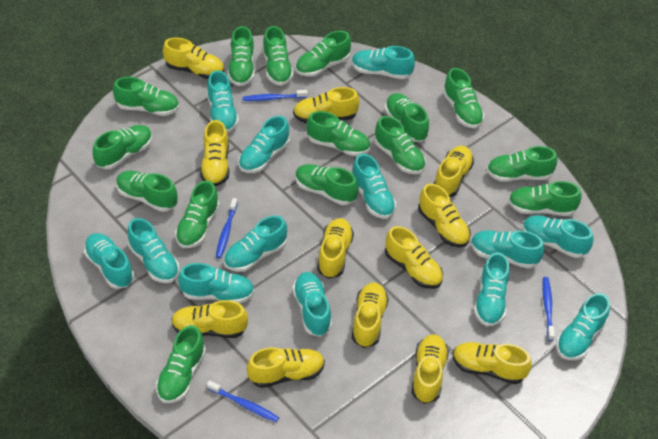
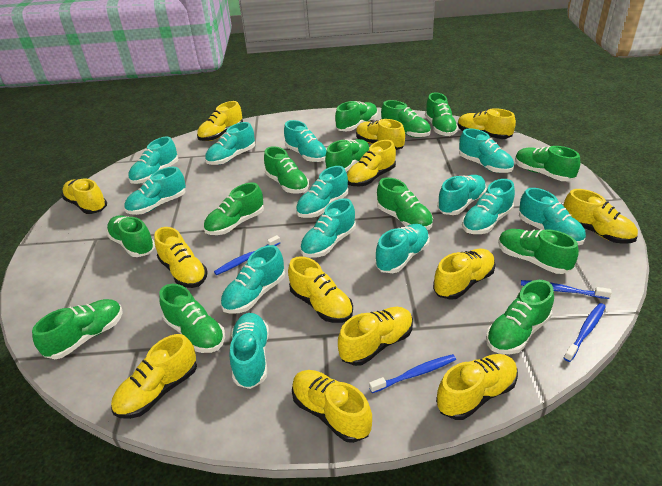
green shoe: [93,125,152,169] [113,77,179,116] [116,171,178,212] [156,325,206,403] [175,181,220,248] [227,26,255,86] [263,26,294,86] [295,31,351,77] [295,164,358,205] [306,111,370,156] [374,116,426,174] [385,93,429,142] [443,68,485,128] [487,146,557,182] [508,181,582,216] = 15 -> [32,299,123,359] [106,215,155,257] [159,284,225,353] [203,183,264,235] [264,146,309,194] [325,139,370,172] [335,101,378,131] [377,177,433,230] [381,100,431,138] [425,92,458,136] [486,280,554,354] [498,229,579,274] [515,146,581,181] = 13
yellow shoe: [163,38,224,79] [171,300,248,338] [200,120,229,186] [247,347,325,388] [293,87,360,124] [317,218,354,279] [352,283,389,348] [385,226,443,289] [411,334,449,404] [418,184,471,248] [434,146,474,197] [452,342,532,384] = 12 -> [62,178,107,214] [111,334,197,419] [154,227,208,288] [197,101,243,141] [288,256,353,323] [292,370,372,443] [338,307,413,366] [347,140,396,186] [356,119,405,150] [433,249,496,300] [436,354,518,420] [458,108,516,139] [563,189,638,244] = 13

